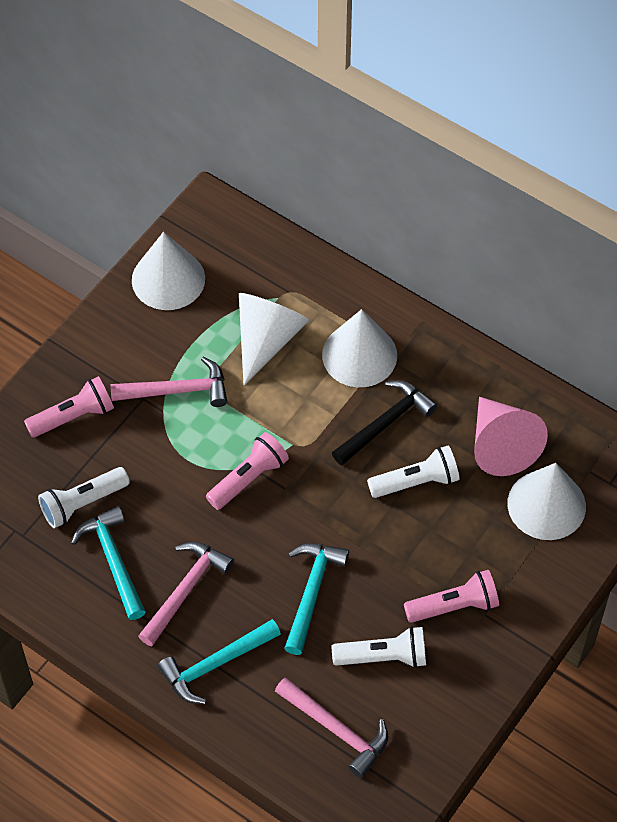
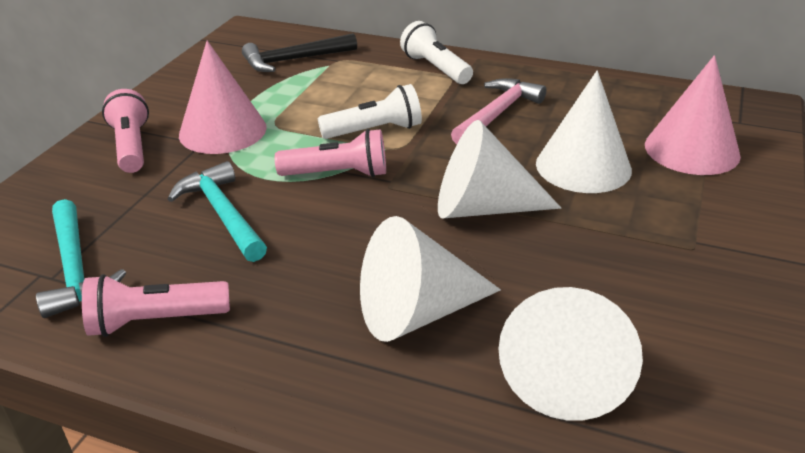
pink cone: [474,397,548,476] = 1 -> [179,41,267,154] [645,55,741,175] = 2
pink hammer: [110,357,227,407] [138,541,234,646] [275,677,388,778] = 3 -> [451,78,546,144] = 1
turquoise hammer: [71,506,145,620] [158,619,281,704] [284,543,349,655] = 3 -> [36,199,126,318] [167,161,267,262] = 2
white flashlight: [38,467,130,528] [332,626,426,668] [367,445,460,498] = 3 -> [318,84,422,139] [400,21,473,84] = 2

